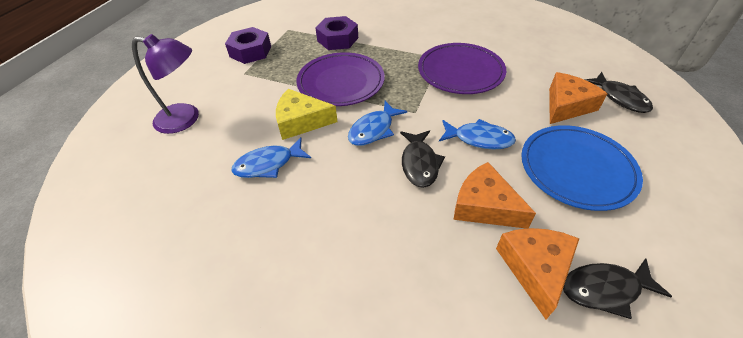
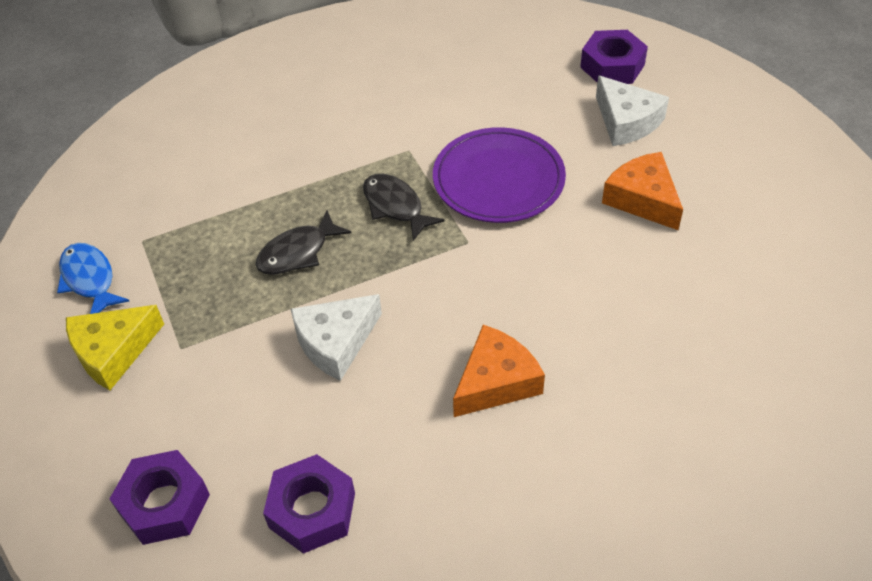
black fish: [400,130,445,188] [563,259,672,319] [584,72,653,113] = 3 -> [255,210,351,275] [363,174,444,241] = 2
blue fish: [231,137,311,178] [348,101,407,146] [439,119,516,150] = 3 -> [57,243,129,314] = 1
blue plate: [521,125,643,211] = 1 -> none = 0
orange cheese: [453,162,536,229] [496,228,579,319] [549,72,608,124] = 3 -> [453,325,545,417] [602,152,683,230] = 2
purple lamp: [132,34,199,134] = 1 -> none = 0
purple nut: [225,27,271,64] [315,16,358,50] = 2 -> [110,450,210,545] [263,454,355,554] [580,30,648,84] = 3
purple plate: [296,52,385,106] [418,43,506,94] = 2 -> [433,127,566,223] = 1
white cheese: none = 0 -> [291,294,382,381] [596,75,669,146] = 2

